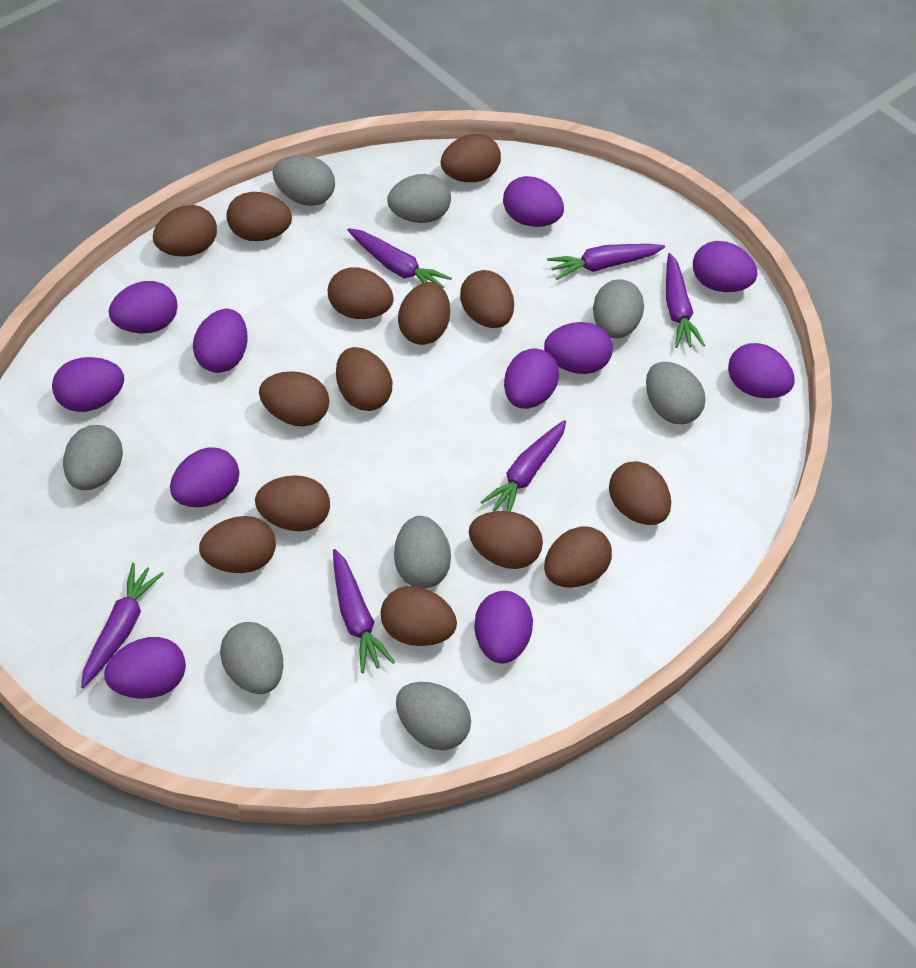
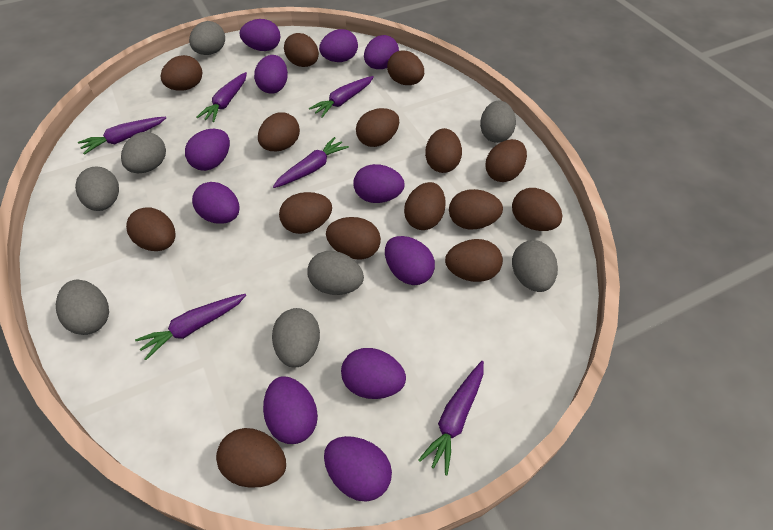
brown egg: [153,205,217,256] [199,516,276,573] [227,192,292,241] [255,475,330,531] [259,371,329,426] [328,267,394,319] [336,347,392,411] [381,586,457,646] [398,282,450,345] [441,134,501,182] [460,270,514,328] [469,511,543,569] [544,526,612,588] [609,461,671,525] = 14 -> [126,207,176,251] [161,55,202,91] [216,428,286,488] [258,112,300,151] [279,192,332,234] [284,33,319,67] [326,217,381,259] [356,108,399,147] [387,50,424,85] [404,182,446,230] [425,128,462,173] [445,239,503,282] [449,189,503,229] [485,139,527,182] [512,188,562,231] = 15

